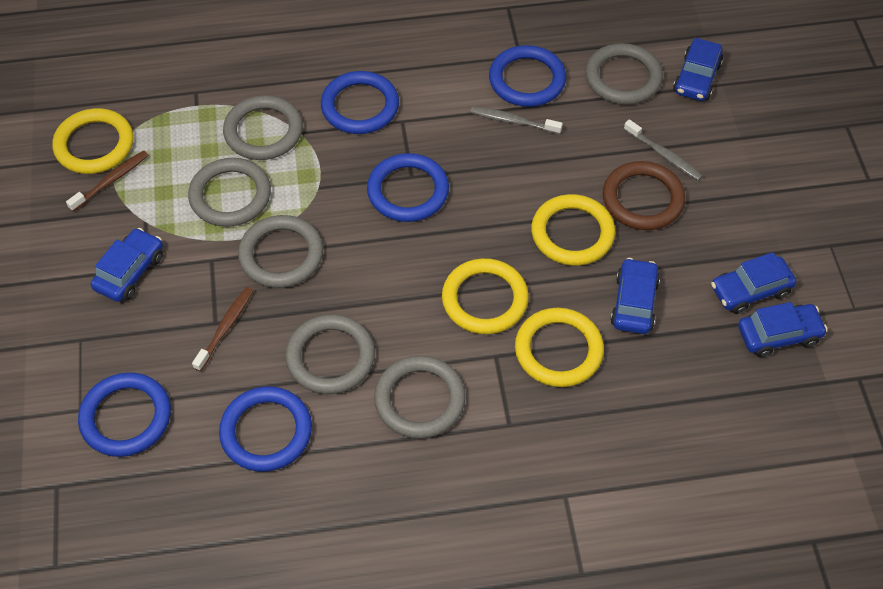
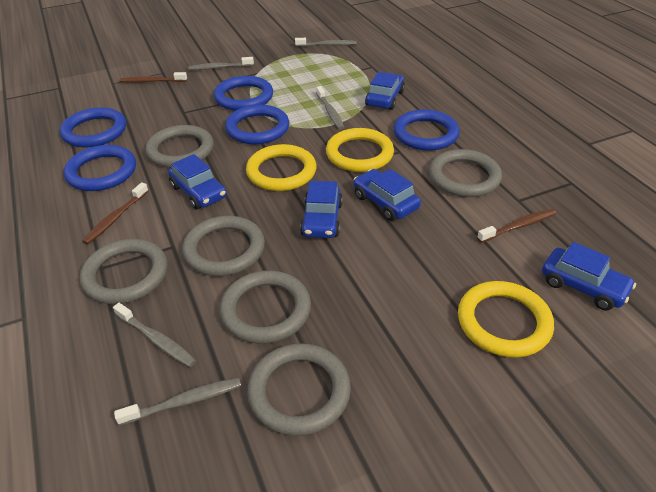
brown ring: [603,161,685,230] = 1 -> none = 0
brown toothbrush: [66,150,148,211] [192,287,254,371] = 2 -> [82,182,148,244] [120,72,187,83] [477,209,557,243] = 3
grey toothbrush: [470,106,563,134] [624,119,703,181] = 2 -> [113,303,196,367] [114,378,241,426] [188,57,254,70] [295,38,357,47] [316,86,344,130] = 5
yellow ring: [52,108,133,174] [442,258,529,334] [515,308,604,387] [531,194,615,266] = 4 -> [246,144,316,191] [326,128,394,172] [458,281,554,358] = 3

